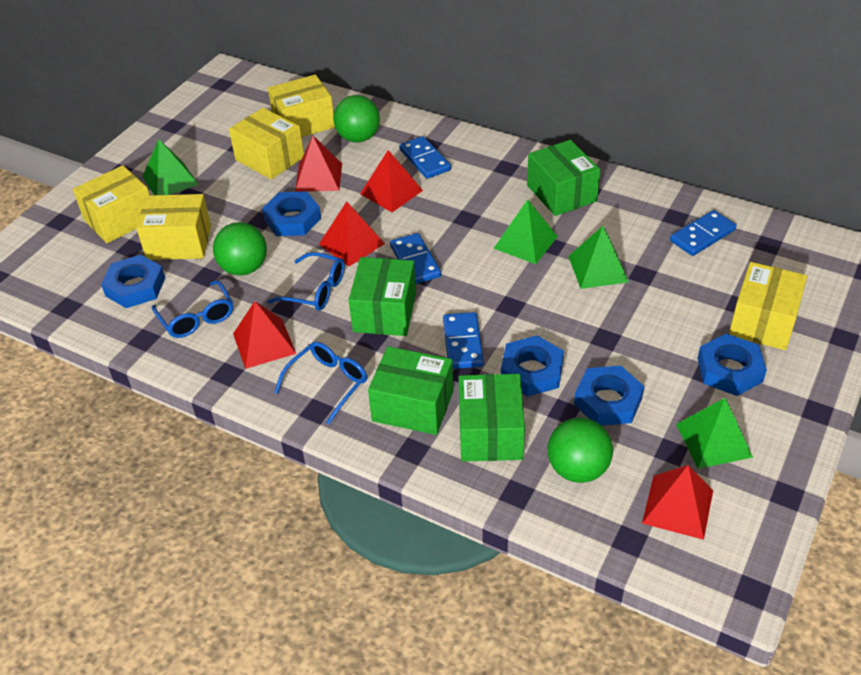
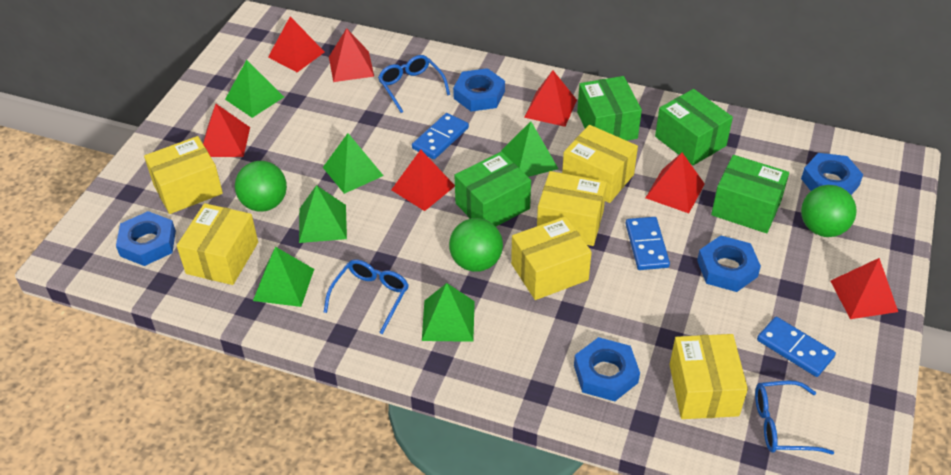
blue domino: [390,233,441,284] [399,136,451,179] [443,312,484,369] [670,210,736,256] = 4 -> [412,113,469,159] [626,217,670,270] [757,317,836,377] = 3
green pyramid: [142,139,199,195] [493,199,558,264] [568,226,629,289] [676,398,753,469] = 4 -> [225,60,284,118] [253,247,314,307] [299,185,347,243] [323,133,384,194] [422,283,475,342] [501,121,558,177] = 6
red pyramid: [233,301,296,369] [295,136,342,192] [319,201,385,267] [360,150,423,212] [642,465,713,540] = 5 -> [203,104,250,157] [268,17,325,72] [329,28,374,82] [391,150,455,211] [524,70,577,127] [646,153,705,213] [831,258,898,319] = 7
yellow box: [73,165,150,243] [136,194,211,260] [229,108,304,179] [268,75,335,137] [729,262,807,350] = 5 -> [144,136,223,214] [177,203,258,285] [511,216,592,300] [537,171,607,246] [562,125,638,203] [670,334,748,419] = 6

